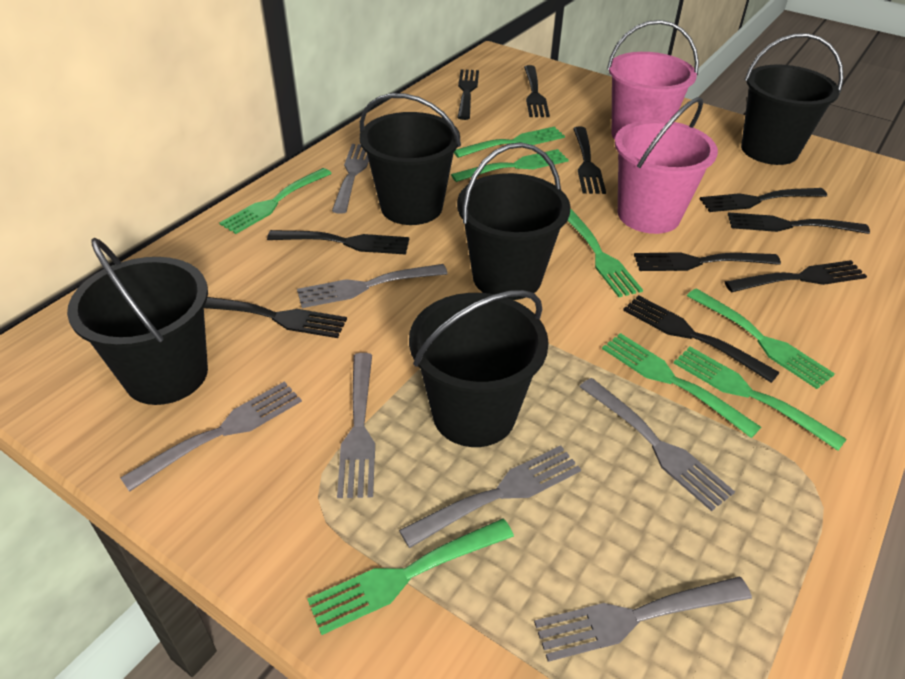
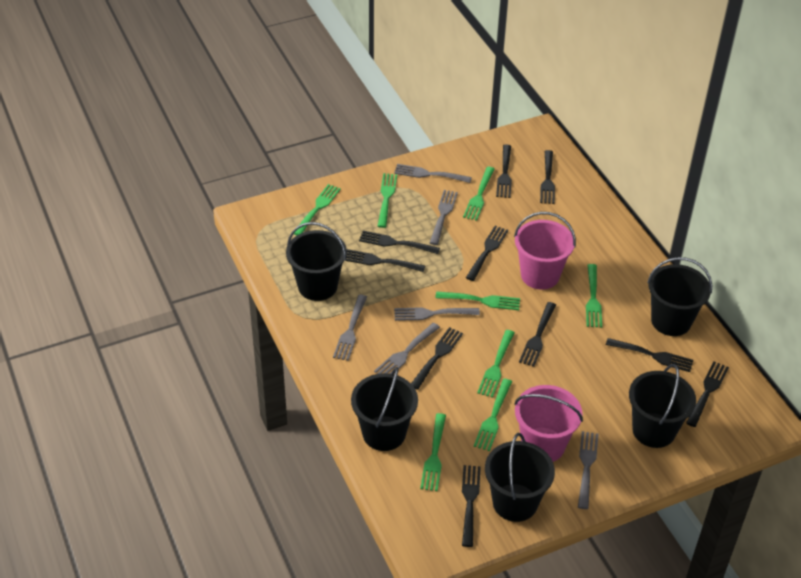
grey fork: [121,382,302,492] [297,264,448,308] [332,144,369,214] [337,353,375,498] [399,445,581,548] [534,577,752,662] [579,378,735,511] = 7 -> [333,295,367,361] [374,323,440,374] [394,164,472,183] [394,307,480,321] [429,190,458,245] [578,431,598,509] = 6

